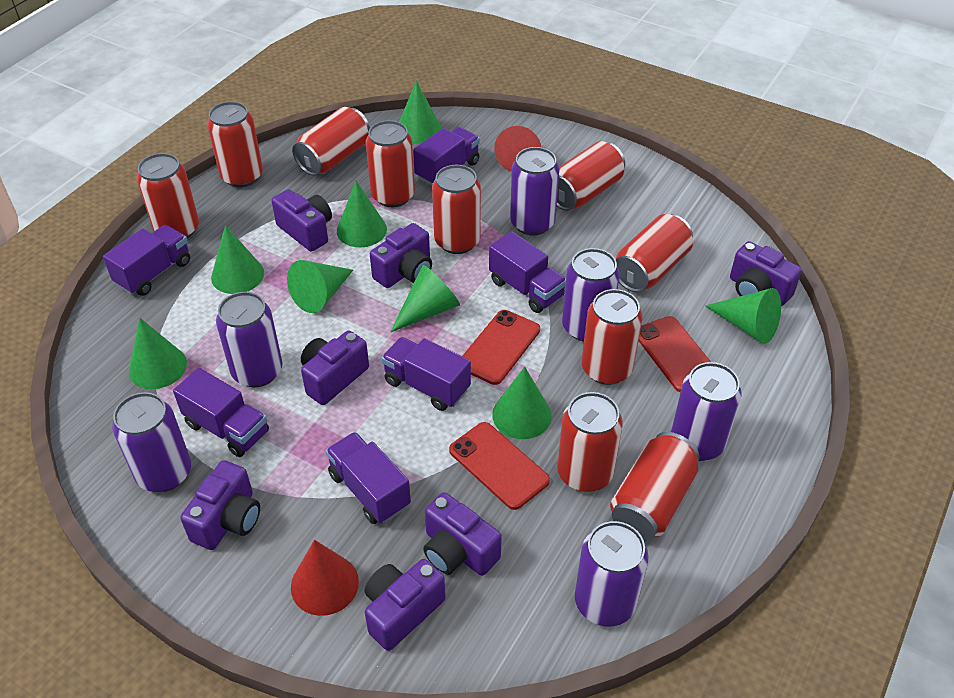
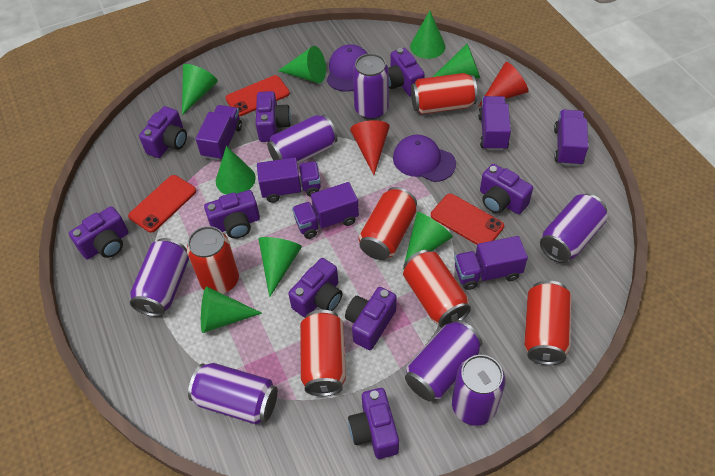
purple camera: [180,460,260,550] [272,189,332,252] [301,331,369,405] [365,559,446,651] [370,223,432,288] [423,492,502,576] [730,241,802,306] = 7 -> [69,206,129,259] [139,106,187,158] [204,190,260,239] [256,91,291,142] [288,258,342,317] [345,287,397,350] [348,388,399,459] [388,48,425,97] [480,164,533,214] = 9
purple can: [112,392,191,492] [216,292,283,387] [510,147,559,235] [562,248,620,342] [575,521,649,627] [671,362,742,461] = 6 -> [130,238,189,317] [188,363,278,425] [267,114,338,164] [353,53,389,119] [405,320,482,401] [452,355,506,426] [540,194,608,263] = 7
purple cap: none = 0 -> [327,44,368,92] [393,135,456,182] = 2
red can: [137,153,199,239] [207,101,263,187] [292,107,370,176] [366,120,415,207] [432,165,481,254] [557,141,625,211] [557,392,623,492] [582,289,643,385] [610,432,700,541] [616,214,693,292] = 10 -> [187,226,239,294] [300,310,346,396] [358,187,417,260] [403,250,471,328] [411,73,478,114] [524,280,571,365] = 6

